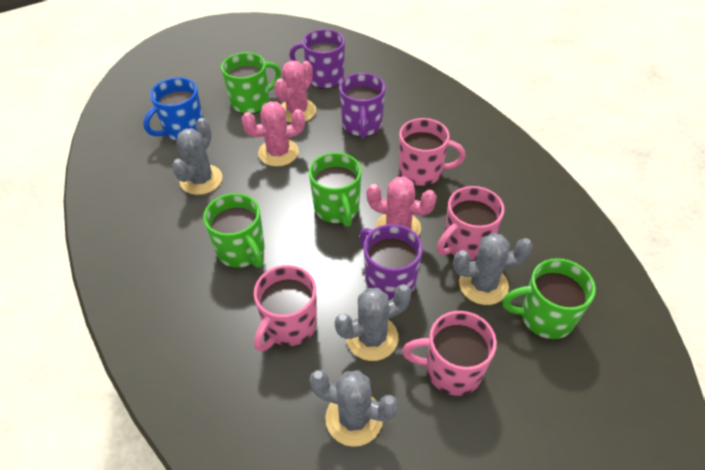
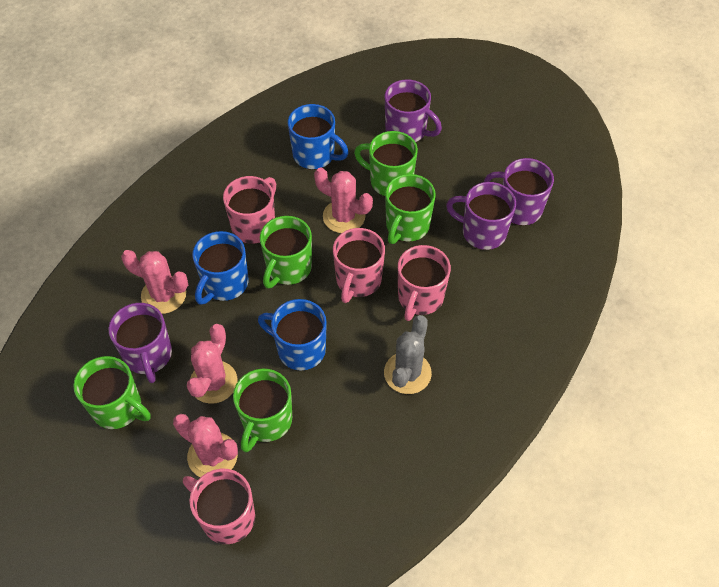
blue mug: [143,77,203,141] = 1 -> [192,231,248,305] [258,299,327,371] [288,104,349,170] = 3
green mug: [203,193,264,268] [221,52,281,114] [309,153,362,227] [502,258,596,339] = 4 -> [73,356,151,429] [233,369,292,452] [260,216,312,288] [354,131,418,196] [385,174,436,244] = 5
grey cactus: [172,118,222,195] [309,370,398,447] [335,284,412,361] [453,233,533,305] = 4 -> [384,315,432,394] = 1
pink cactus: [242,101,305,167] [274,61,316,123] [367,176,437,236] = 3 -> [121,250,188,314] [173,414,238,477] [187,324,237,404] [314,168,373,233] = 4
purple mug: [289,29,345,89] [339,73,385,138] [359,224,423,300] = 3 -> [108,303,172,383] [385,79,442,142] [446,182,516,250] [484,158,554,225] = 4

